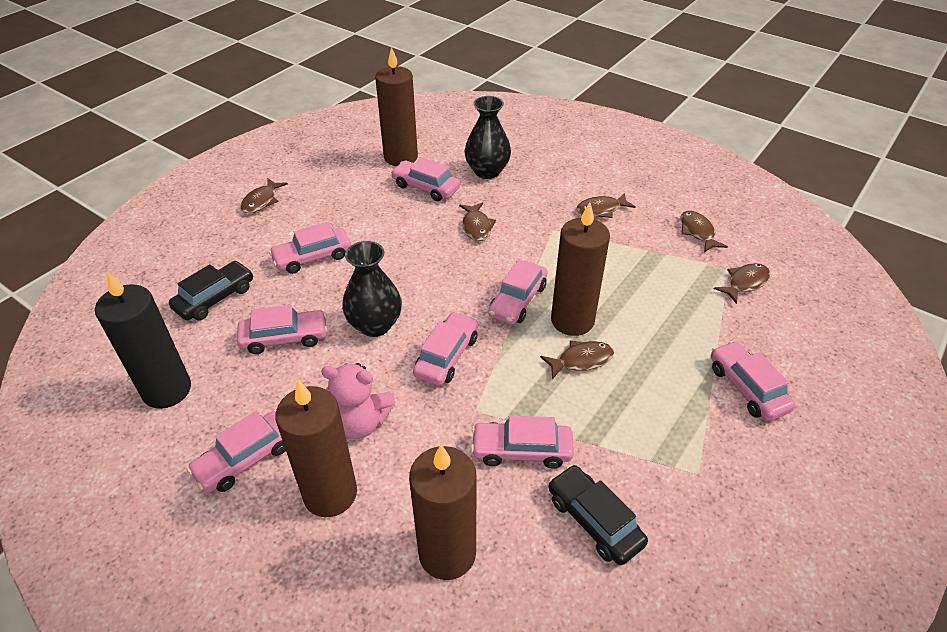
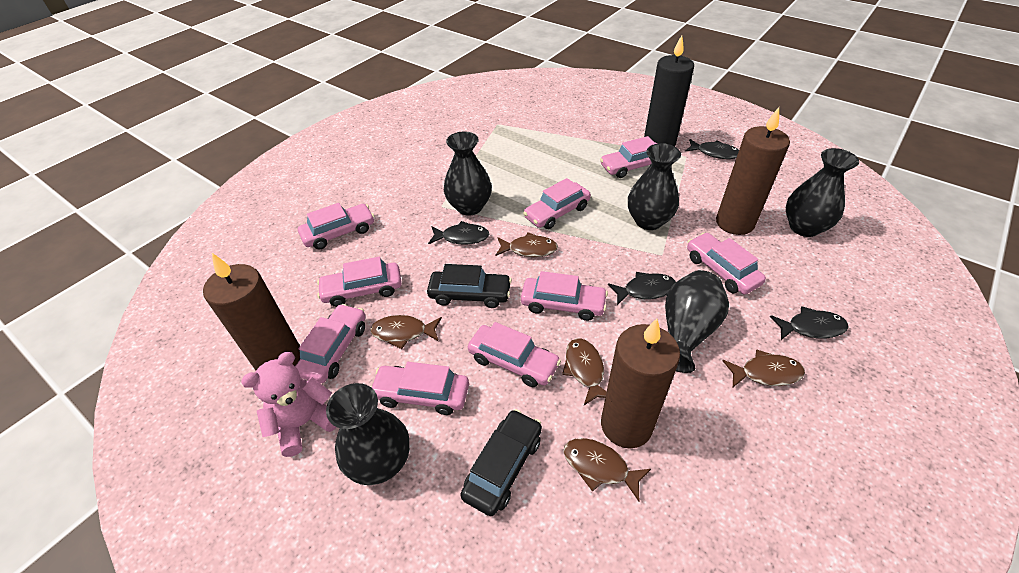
black fish: none = 0 -> [428,221,489,245] [608,272,676,305] [685,139,739,159] [770,306,848,340] = 4
black vase: [342,241,402,337] [465,96,511,179] = 2 -> [326,383,410,485] [444,131,492,216] [628,143,681,230] [665,270,729,373] [786,148,859,237] = 5
brown candle: [275,380,357,517] [375,47,418,166] [409,444,477,580] [551,202,610,336] = 4 -> [203,253,300,370] [601,318,680,448] [716,107,790,235] = 3
brown fish: [240,178,288,213] [459,202,496,241] [540,341,614,379] [576,193,636,218] [681,211,728,252] [714,263,770,304] = 6 -> [370,315,442,349] [496,232,558,257] [562,338,607,405] [563,438,651,501] [722,350,805,387] = 5
pink car: [187,411,286,493] [237,305,328,354] [269,222,351,274] [391,158,460,201] [413,312,478,386] [471,416,574,469] [488,259,548,325] [711,341,795,421] = 8 -> [295,304,365,383] [298,203,374,249] [317,257,402,307] [370,362,469,415] [468,322,561,387] [521,271,608,321] [523,178,591,229] [600,136,658,178] [687,233,766,295] = 9

